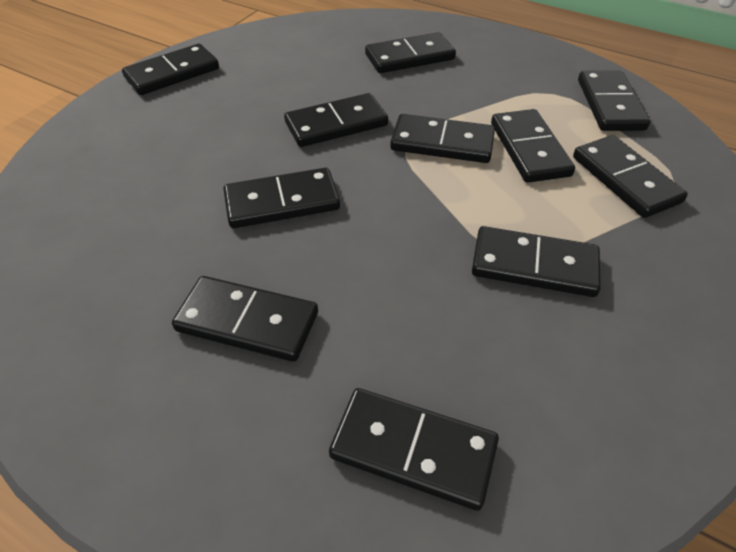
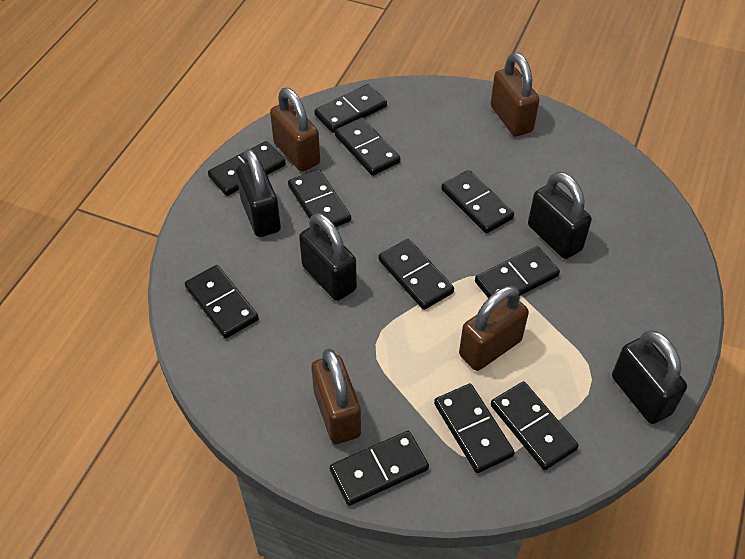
black padlock: none = 0 -> [236,149,281,237] [299,213,357,301] [528,172,592,259] [612,330,687,424] = 4
brown padlock: none = 0 -> [270,88,320,172] [311,349,361,444] [459,286,529,371] [491,52,540,137] = 4

